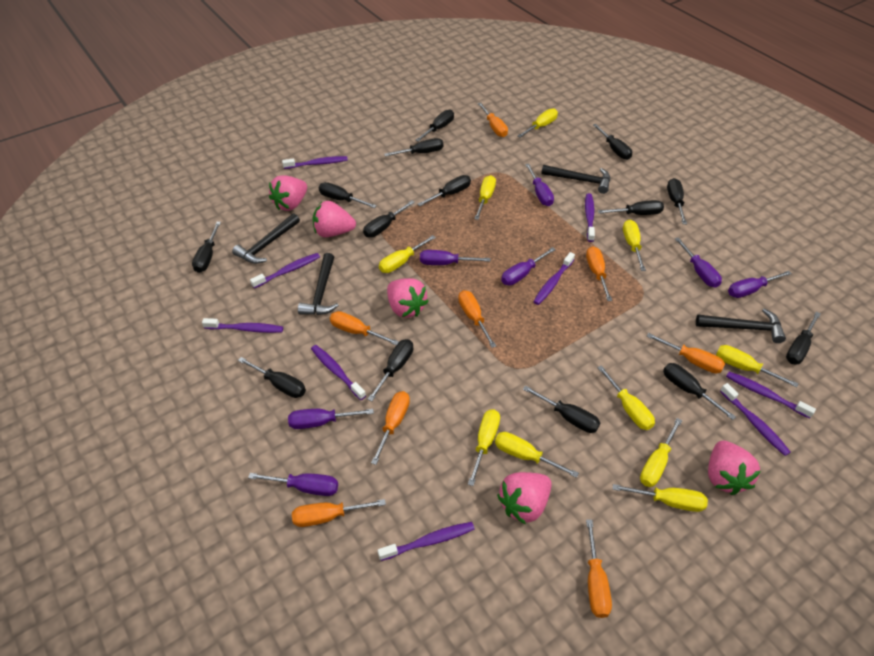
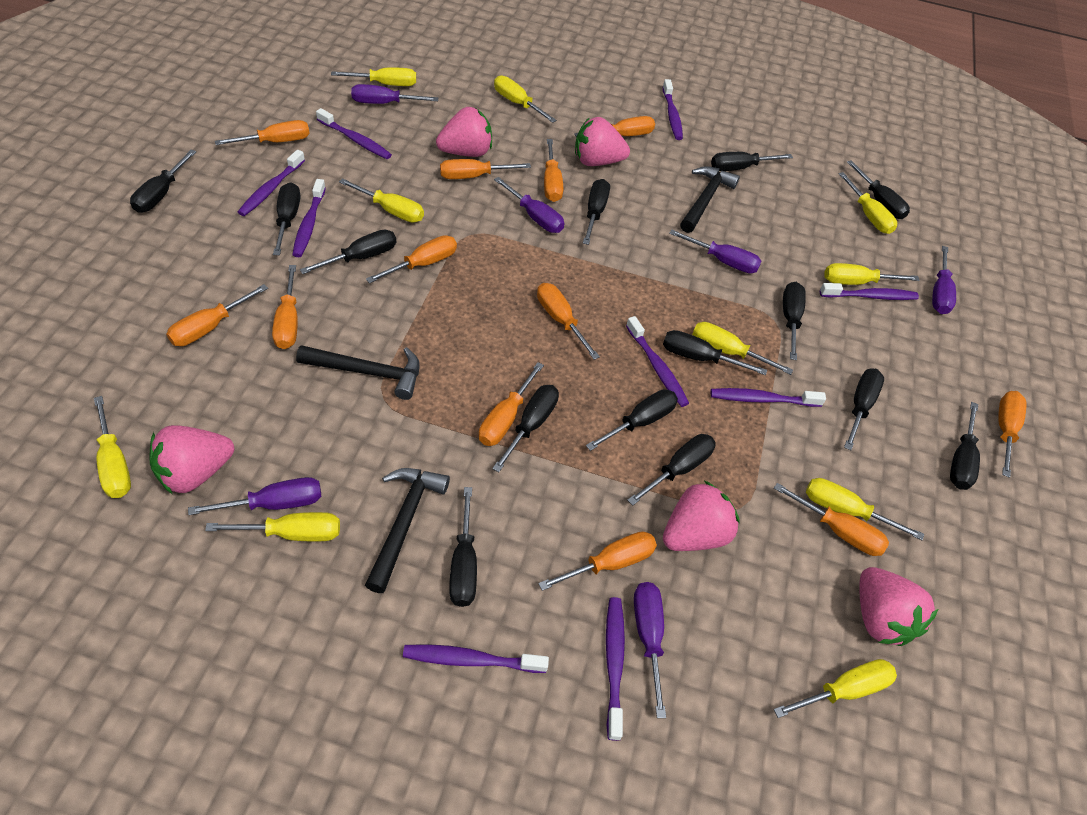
black hammer: [232,214,300,264] [298,253,339,315] [541,165,610,194] [696,309,786,343] = 4 -> [296,345,420,400] [365,468,450,593] [680,166,740,233] = 3
orange screwdriver: [292,499,386,527] [330,311,399,345] [371,391,410,465] [458,290,496,348] [478,103,508,137] [586,246,612,301] [586,519,612,618] [647,333,725,373] = 8 -> [166,284,268,346] [215,120,310,145] [272,265,298,349] [366,235,457,283] [440,159,531,179] [479,362,544,446] [537,283,600,360] [538,531,657,591] [544,139,563,202] [574,116,655,137] [774,483,889,556] [998,391,1026,478] = 12
purple screwdriver: [248,473,338,496] [288,409,374,429] [420,250,490,265] [501,247,556,285] [525,164,554,206] [675,237,722,288] [728,271,792,298] = 7 -> [188,477,321,515] [351,84,438,104] [494,177,564,233] [634,582,666,718] [669,229,762,273] [932,246,956,314] = 6

